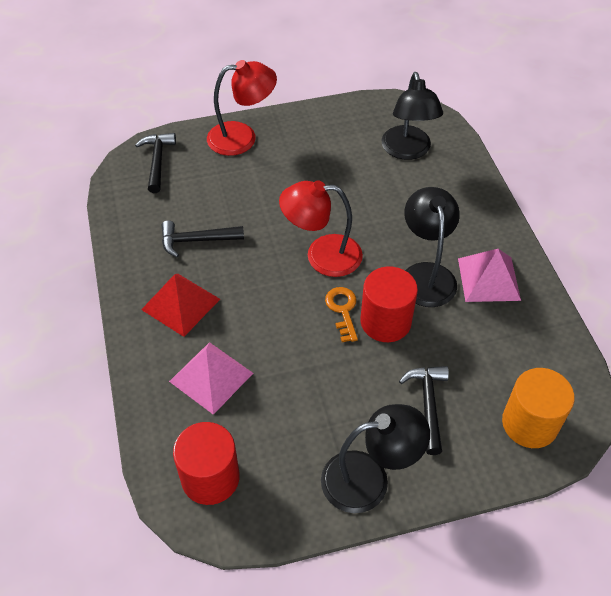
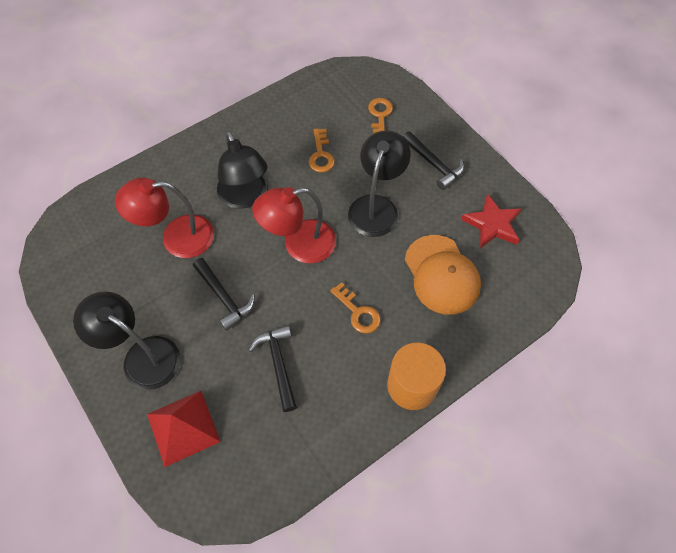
orange cap: none = 0 -> [405,235,481,315] = 1
orange key: [325,287,358,342] = 1 -> [309,129,335,172] [330,282,381,333] [368,98,393,133] = 3
pink pyramid: [169,342,253,415] [458,249,521,302] = 2 -> none = 0
red cylinder: [173,422,240,505] [361,266,418,342] = 2 -> none = 0
red star: none = 0 -> [461,193,522,248] = 1

